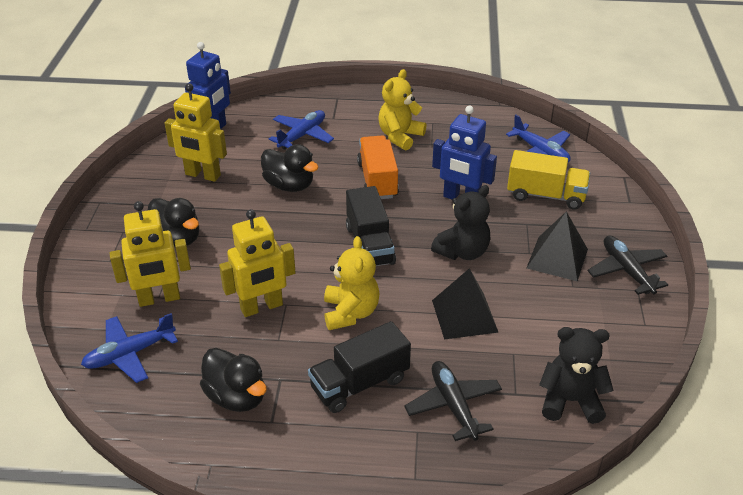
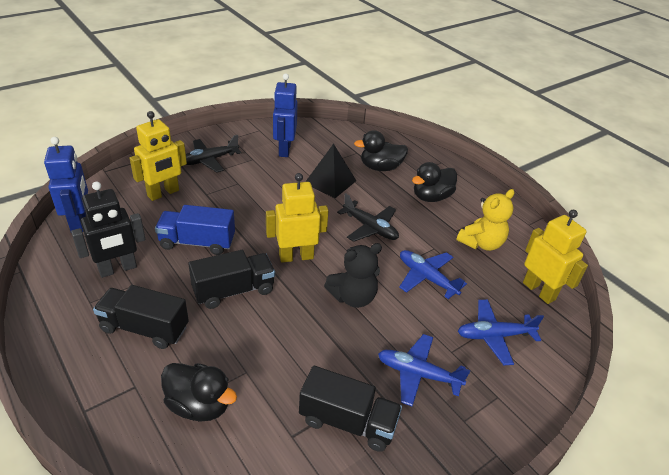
black pyramid: [432,268,499,340] [527,211,588,282] = 2 -> [305,143,356,198] = 1
black robot: none = 0 -> [71,182,146,278] = 1
black teddy bear: [431,185,490,260] [539,327,614,424] = 2 -> [324,243,382,308] = 1
black truck: [308,321,411,413] [346,186,396,266] = 2 -> [93,285,189,349] [188,250,275,309] [299,366,402,452] = 3
blue truck: none = 0 -> [155,205,235,255] = 1
orange truck: [357,135,399,199] = 1 -> none = 0
yellow teddy bear: [324,236,380,330] [378,69,426,151] = 2 -> [456,189,514,251] = 1
yellow truck: [507,150,590,210] = 1 -> none = 0

